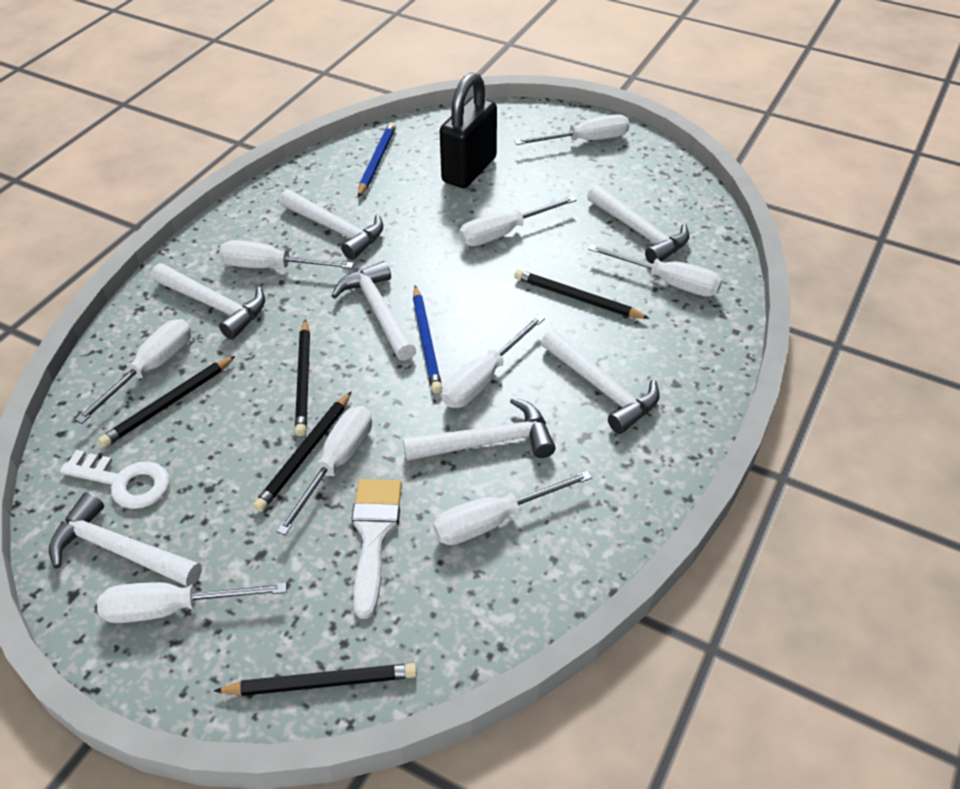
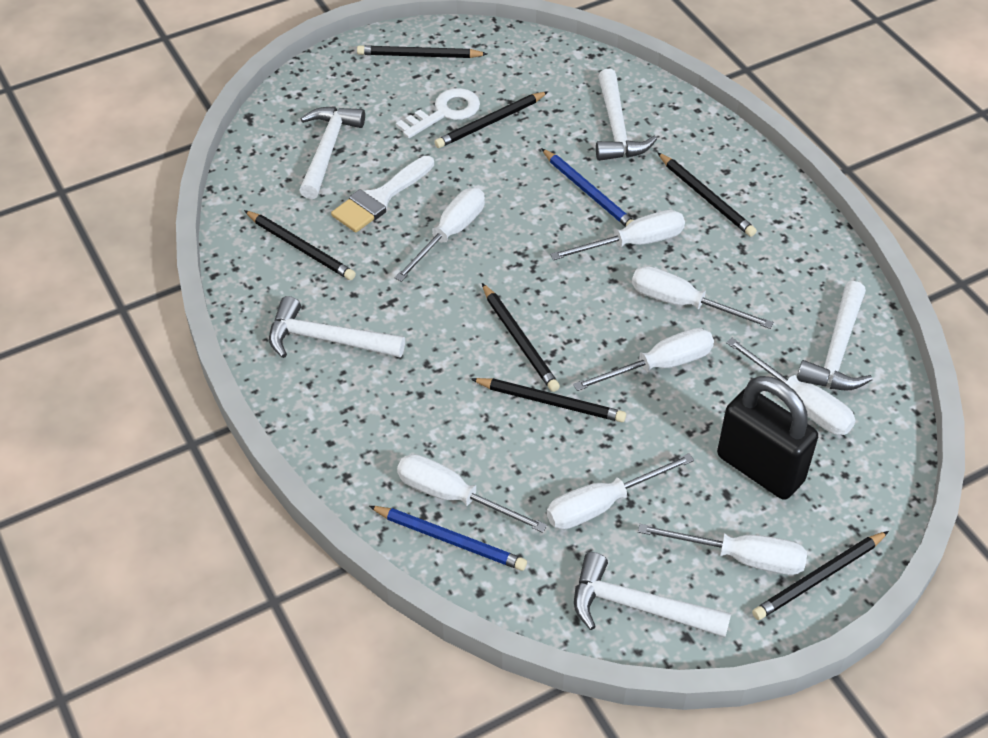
black pencil: [98,356,235,447] [214,663,417,696] [253,391,352,512] [295,319,310,436] [514,269,650,319] = 5 -> [244,210,356,280] [357,45,487,58] [434,91,548,148] [471,378,626,422] [482,283,560,392] [657,152,757,237] [752,531,889,620] = 7
white hammer: [49,492,202,587] [151,264,265,339] [279,189,383,260] [332,261,416,361] [403,397,556,461] [541,329,660,434] [587,185,689,264] = 7 -> [269,296,405,358] [299,106,365,199] [574,552,731,638] [596,69,657,161] [797,281,873,390] = 5
white screwdriver: [75,319,191,424] [97,582,287,623] [219,240,354,269] [276,406,372,535] [433,470,592,545] [442,315,545,408] [459,196,577,246] [514,114,630,145] [588,244,722,297] = 9 -> [394,188,485,282] [397,454,547,533] [547,453,694,530] [550,210,685,260] [573,328,714,391] [632,266,774,329] [638,524,807,575] [726,338,856,435] = 8

